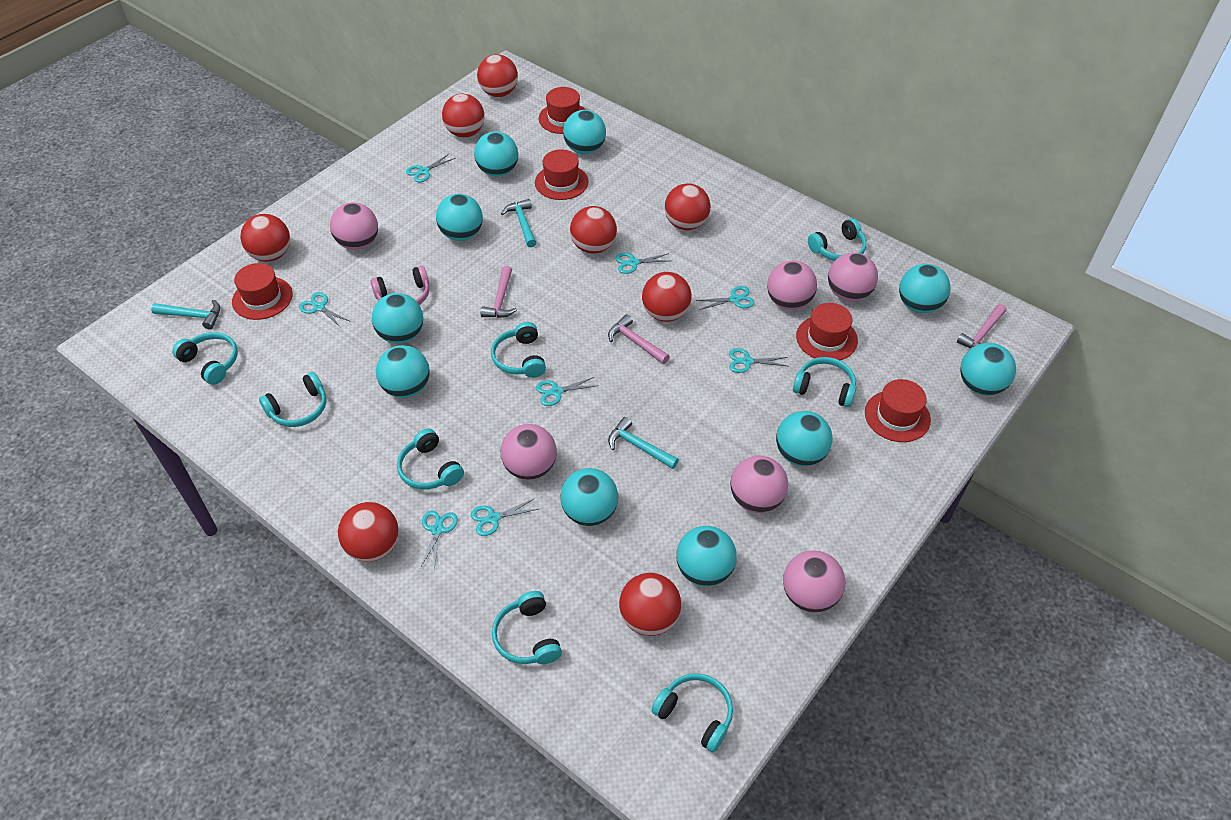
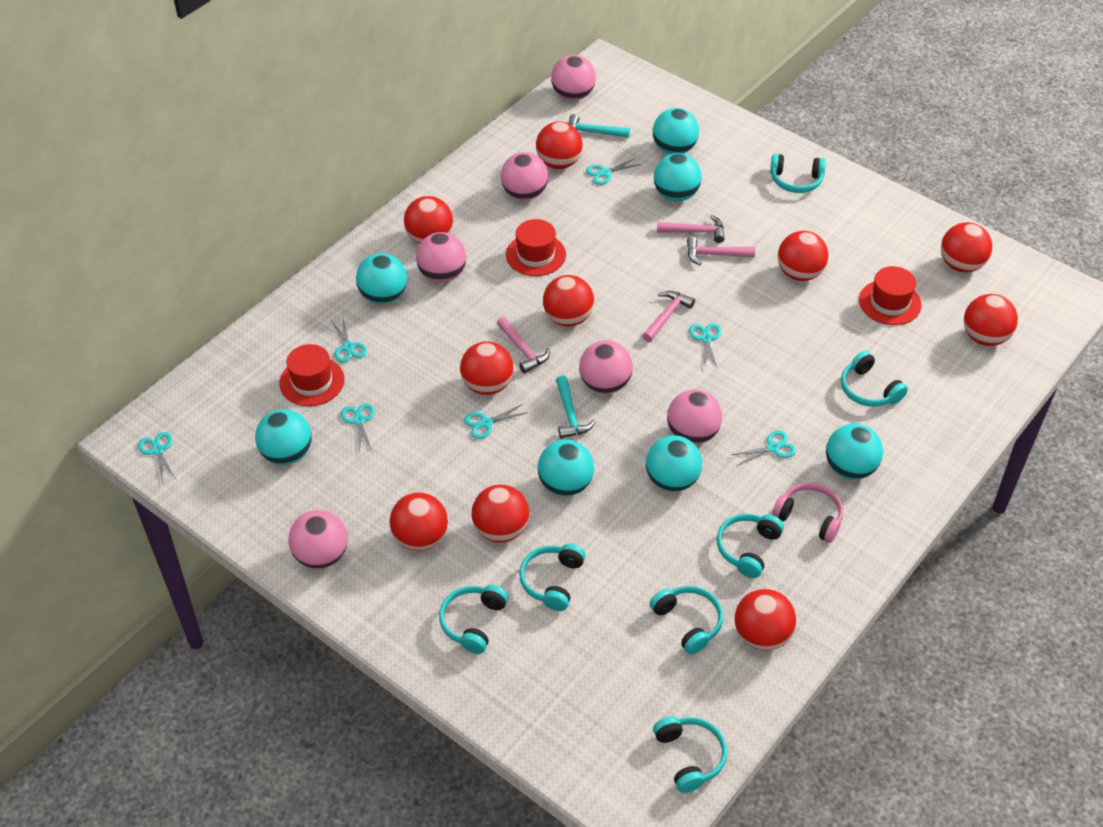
pink hammer: [481,266,517,318] [608,315,670,364] [957,304,1006,348] = 3 -> [497,317,550,373] [642,291,695,342] [657,215,725,243] [687,236,755,265] = 4
red ball: [240,214,290,262] [338,502,399,562] [442,94,485,137] [477,54,518,97] [570,206,617,254] [619,573,681,636] [642,272,692,322] [665,183,711,230] = 8 -> [389,493,448,551] [404,196,453,244] [460,341,514,395] [472,485,529,543] [536,122,583,169] [543,275,594,327] [734,589,796,651] [778,231,829,281] [941,222,992,272] [964,294,1018,346] = 10
red hat: [232,263,293,320] [535,149,588,200] [539,87,586,134] [796,303,858,360] [865,379,931,442] = 5 -> [279,344,345,406] [506,219,566,276] [859,266,922,325] = 3
turquoise ball: [372,293,423,344] [376,345,430,398] [436,194,483,241] [474,131,518,176] [561,468,618,526] [563,110,606,154] [676,526,737,587] [776,411,833,466] [899,264,951,313] [960,343,1016,395] = 10 -> [255,409,312,465] [356,253,407,304] [538,440,594,496] [646,435,702,492] [653,108,699,154] [654,153,702,202] [826,424,883,480] = 7
turquoise hammer: [151,300,220,330] [501,199,537,247] [608,417,679,469] = 3 -> [556,375,596,439] [569,114,630,138] = 2
turquoise headphones: [172,332,238,385] [259,372,327,427] [397,428,464,490] [491,322,546,378] [492,591,562,664] [651,673,733,752] [793,357,856,408] [808,218,867,261] = 8 -> [439,585,508,654] [519,544,585,611] [650,586,723,655] [653,716,727,793] [717,514,784,578] [770,154,826,193] [841,351,908,407] = 7
turquoise scissors: [299,292,351,328] [406,154,455,182] [420,510,458,570] [470,498,538,536] [536,377,599,406] [615,253,669,274] [696,286,755,310] [729,348,788,373] = 8 -> [138,432,176,484] [331,318,367,363] [341,403,375,452] [464,404,529,439] [586,158,641,185] [689,324,721,369] [732,431,796,465] = 7

